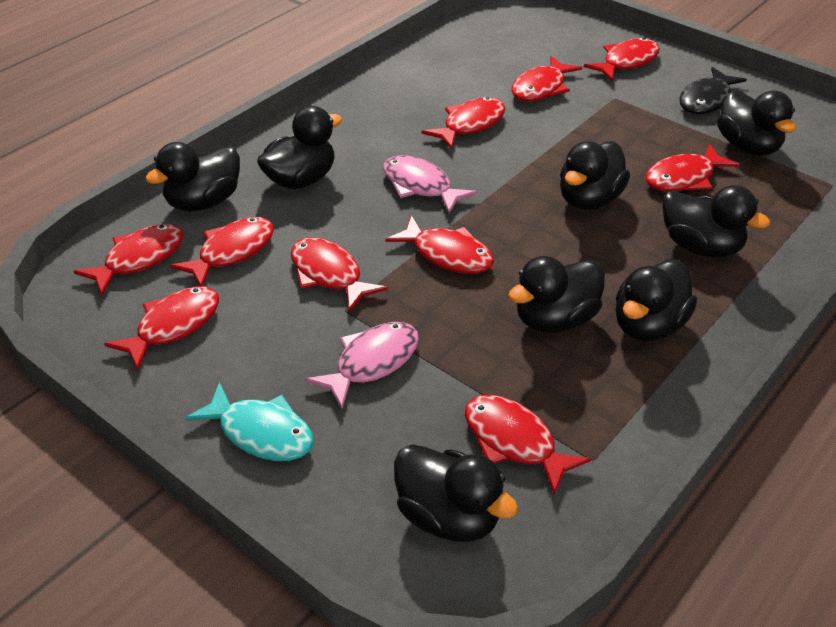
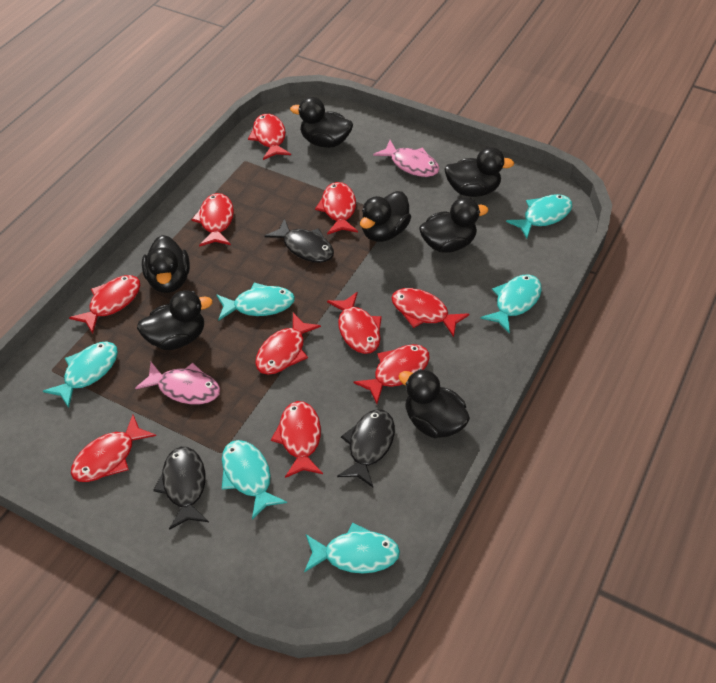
black duck: [145,142,240,212] [257,106,342,189] [394,444,518,542] [508,256,605,333] [560,141,630,210] [616,259,697,341] [662,185,770,258] [717,90,796,156] = 8 -> [137,290,213,350] [142,235,190,293] [290,97,353,148] [360,191,411,242] [398,369,470,438] [419,197,488,253] [444,147,514,197] = 7
black fish: [679,67,747,114] = 1 -> [153,447,209,530] [265,218,334,263] [337,409,395,487] = 3
turquoise fish: [185,382,314,461] = 1 -> [43,341,118,408] [216,283,295,321] [222,440,287,520] [304,523,400,573] [480,274,542,334] [506,194,572,238] = 6

